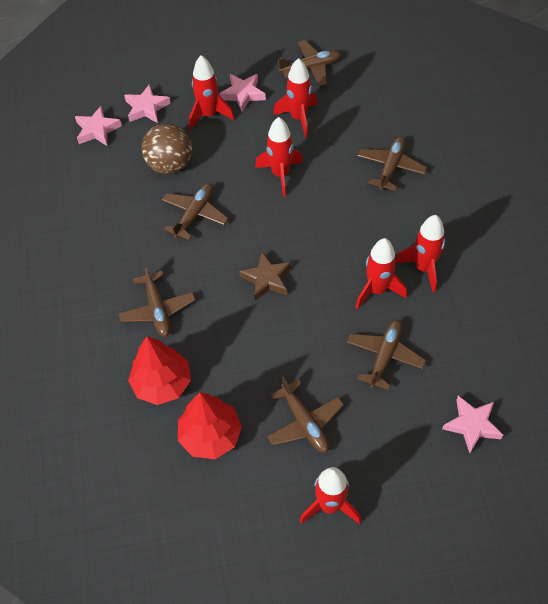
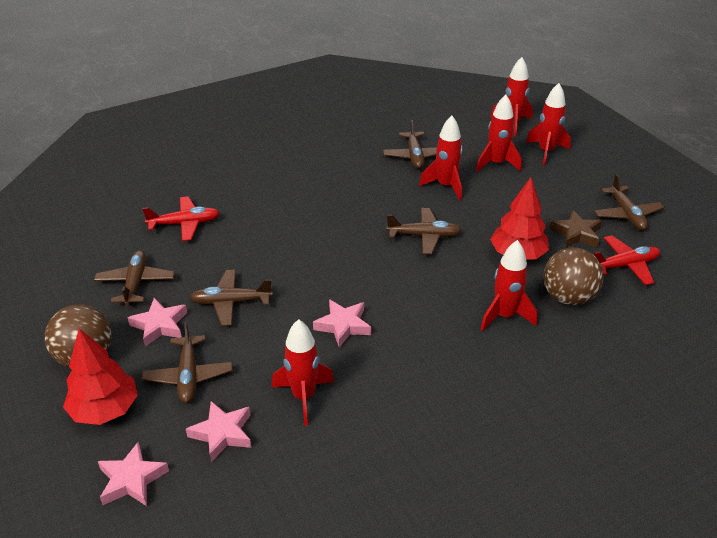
brown ball: [141,123,192,174] = 1 -> [45,304,112,367] [543,247,604,306] = 2
red plane: none = 0 -> [143,196,220,241] [594,235,660,285] = 2

